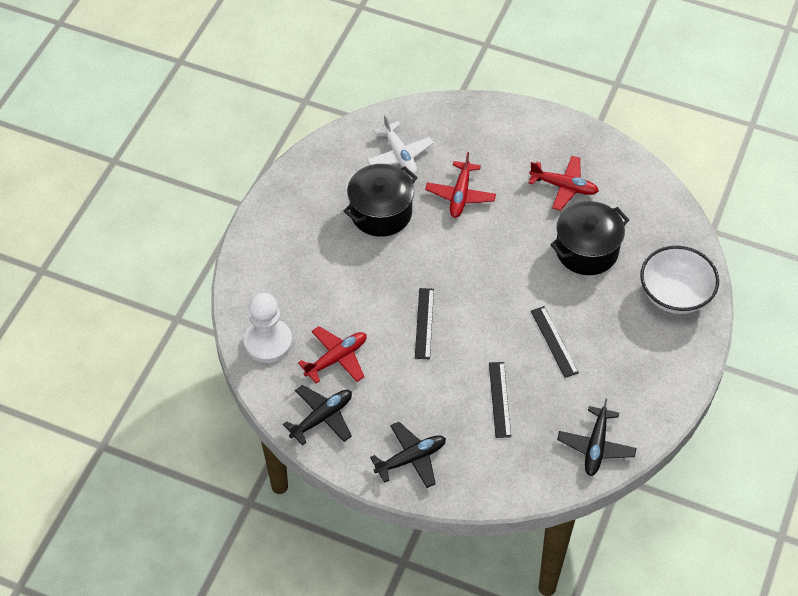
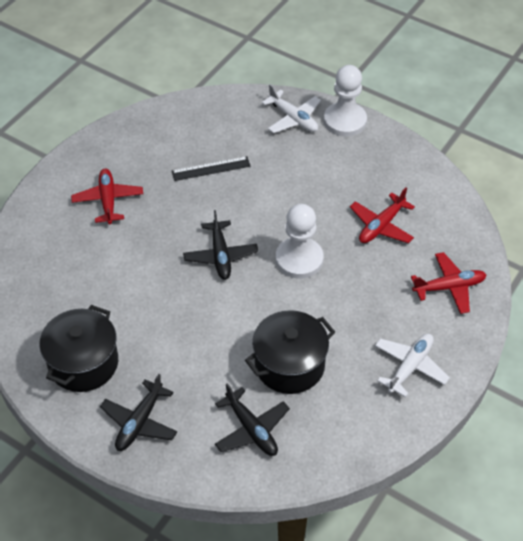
black ruler: [415,288,434,359] [489,362,511,438] [531,306,579,378] = 3 -> [172,156,251,181] = 1
white bowl: [640,246,719,314] = 1 -> none = 0
white pawn: [244,293,292,363] = 1 -> [276,204,323,279] [324,65,367,137] = 2
white plane: [367,114,433,174] = 1 -> [262,84,321,133] [375,334,450,397] = 2

